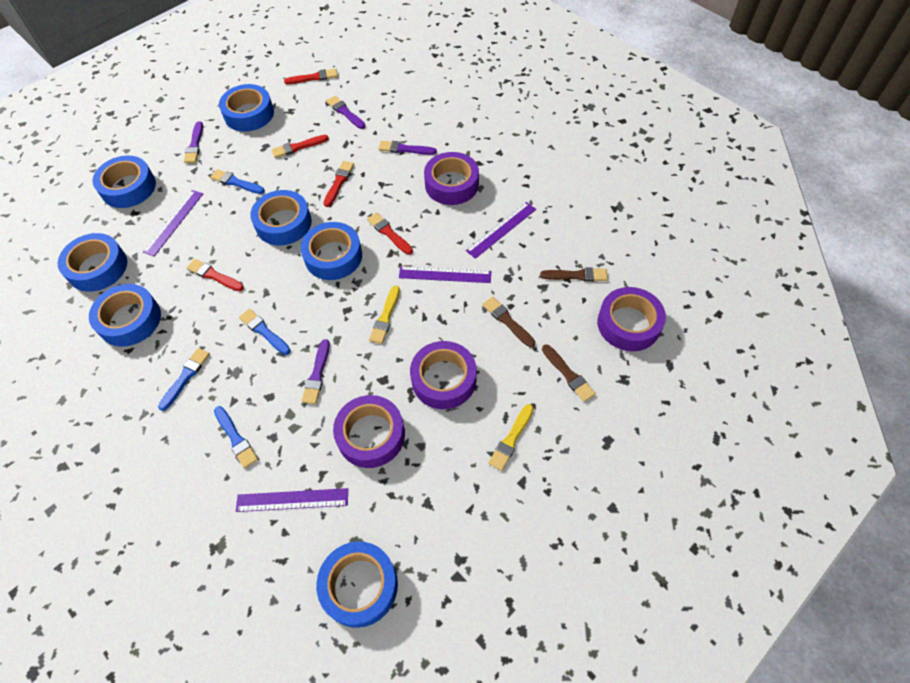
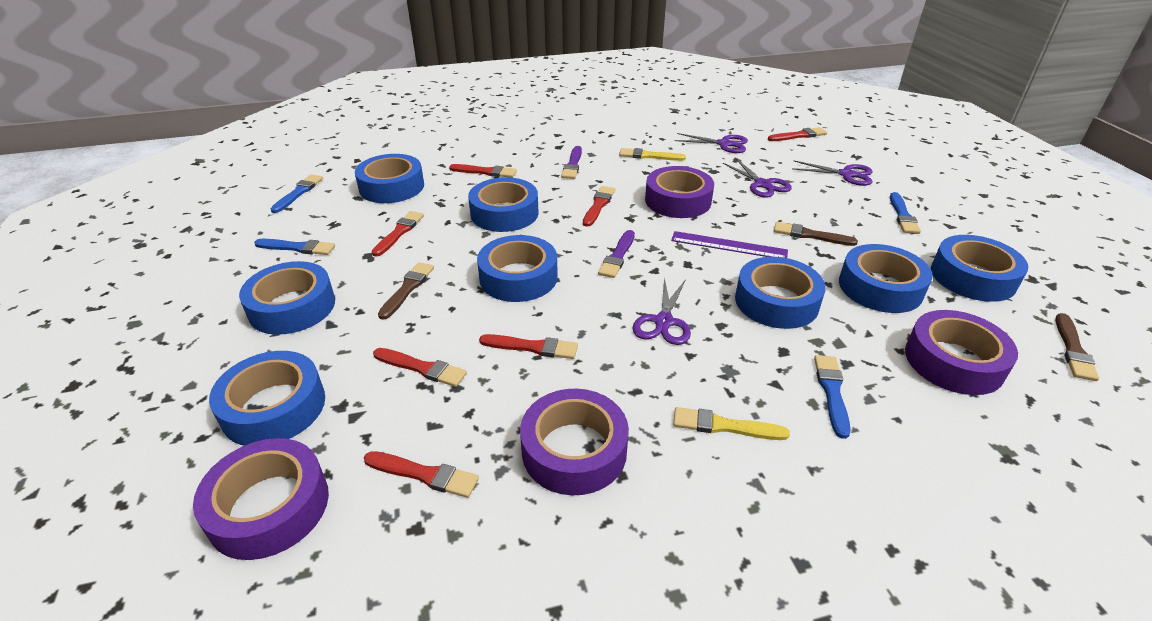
blue tape: [58,233,127,292] [89,284,161,347] [93,156,156,208] [219,84,274,132] [250,190,312,245] [300,222,362,280] [316,541,398,628] = 7 -> [209,351,325,446] [239,261,335,335] [355,154,424,203] [468,177,539,232] [477,235,558,302] [735,257,826,329] [839,244,933,313] [931,235,1028,302] = 8
purple brush: [184,121,203,163] [301,339,330,404] [326,96,365,129] [379,141,437,155] = 4 -> [561,146,582,179] [598,230,635,278] = 2
purple ruler: [143,190,203,256] [236,488,348,512] [399,266,491,283] [466,202,536,259] = 4 -> [671,231,788,258] = 1
purple scissors: none = 0 -> [633,277,691,345] [675,133,748,153] [723,159,792,197] [792,161,873,186] = 4
red brush: [187,259,244,291] [271,135,329,158] [284,69,338,84] [323,161,354,207] [367,212,413,255] = 5 -> [364,451,479,498] [372,211,424,256] [373,348,467,387] [449,164,517,178] [479,334,578,359] [583,186,615,227] [768,127,827,141] = 7

